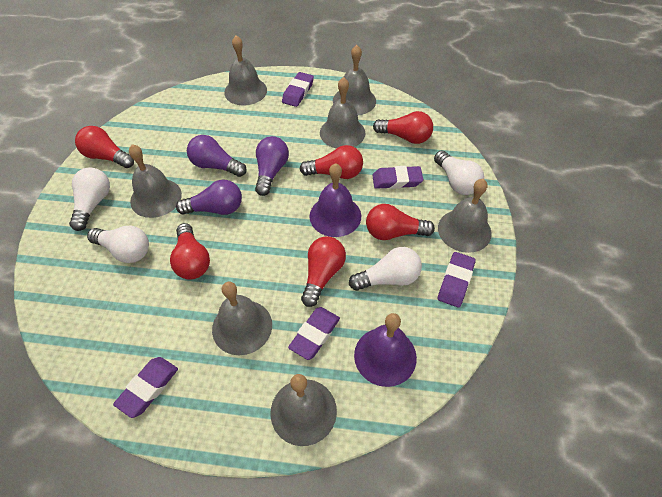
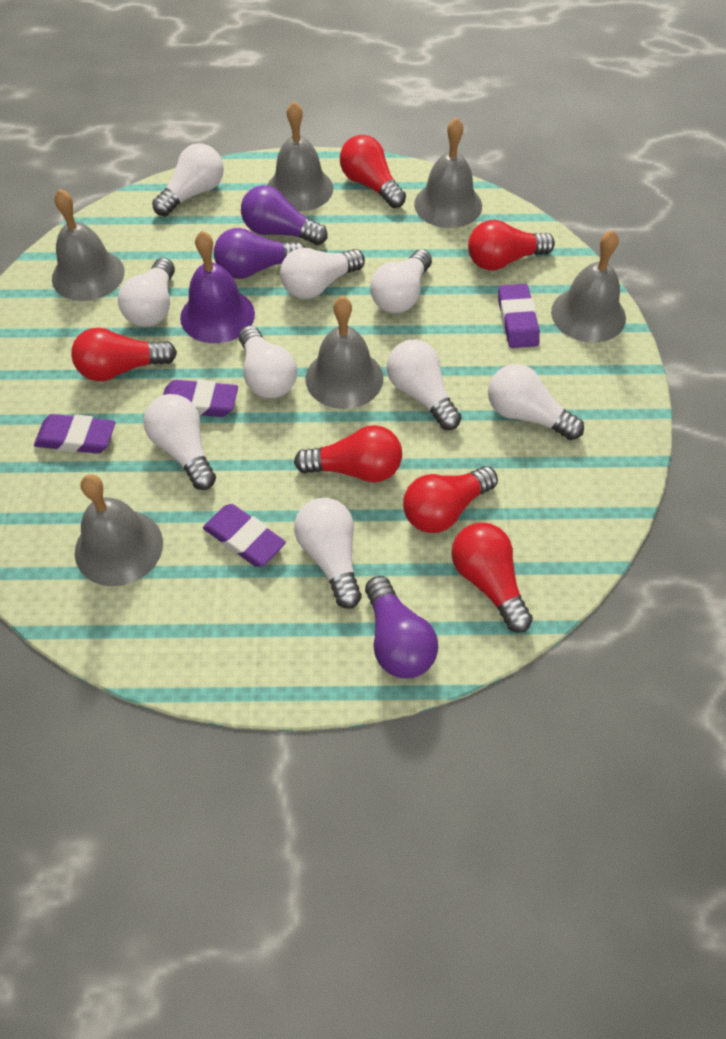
grey bell: [129,144,182,218] [212,282,272,355] [224,35,267,106] [270,374,337,446] [320,77,365,149] [333,45,376,115] [438,179,492,253] = 7 -> [52,189,125,301] [75,474,163,586] [267,101,333,211] [305,296,383,409] [414,117,482,228] [551,230,626,343] = 6
purple bell: [310,163,361,237] [354,313,417,387] = 2 -> [180,231,255,343] = 1
purple eraser: [113,357,178,418] [282,72,314,107] [288,307,340,360] [372,166,423,189] [438,252,476,307] = 5 -> [34,414,116,454] [163,380,238,417] [203,504,286,567] [498,284,540,348] = 4
white light bulb: [69,167,110,231] [87,225,149,263] [349,247,422,291] [434,150,484,195] = 4 -> [118,258,175,327] [143,394,216,490] [152,143,224,216] [239,325,297,398] [280,248,365,299] [294,498,362,608] [370,249,432,313] [387,340,462,430] [488,364,584,440] = 9

